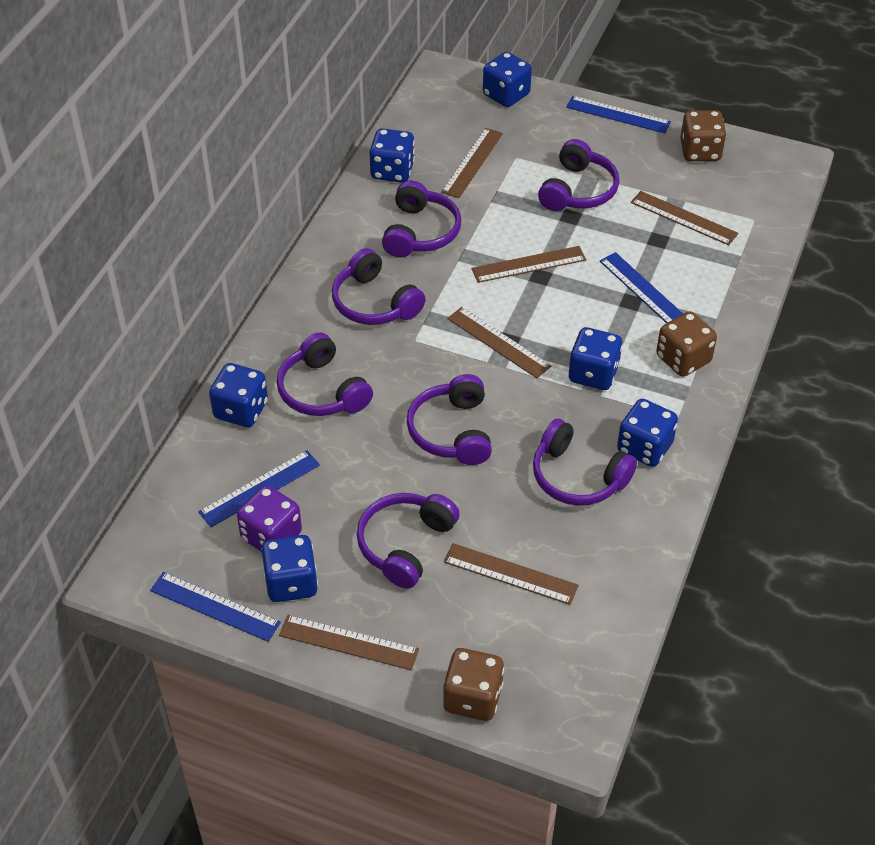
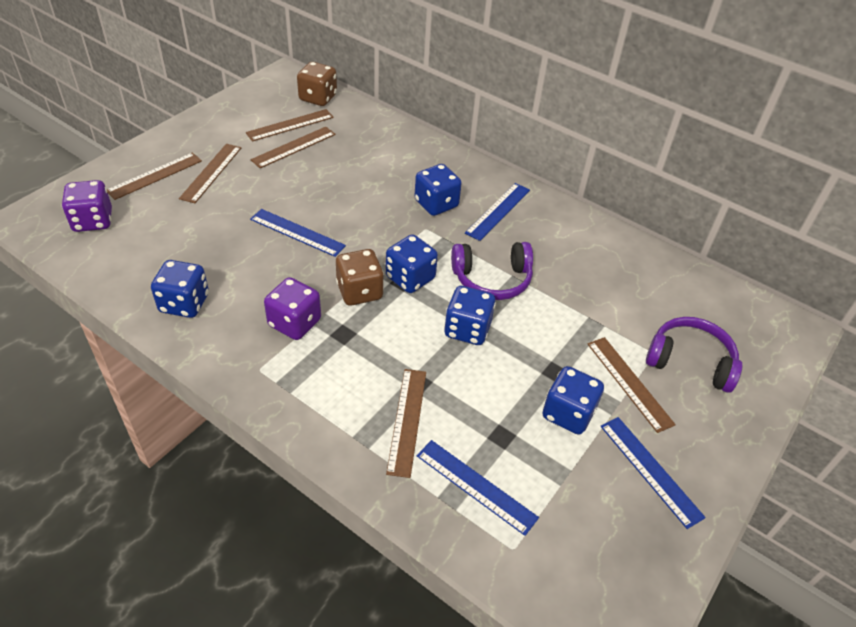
blue dice: [209,363,268,427] [261,535,318,602] [369,128,415,182] [483,52,532,107] [569,327,623,390] [617,399,678,467] = 6 -> [151,260,209,318] [386,234,438,293] [415,164,462,216] [444,286,496,345] [543,366,604,435] = 5
brown dice: [443,648,504,721] [656,311,717,377] [680,110,727,161] = 3 -> [297,62,337,106] [336,249,384,306] = 2
purple dice: [237,485,302,552] = 1 -> [62,180,112,232] [264,277,321,340] = 2
purple headphones: [277,332,373,416] [332,248,425,325] [357,493,460,589] [382,181,461,257] [407,374,492,465] [533,419,637,506] [538,139,620,211] = 7 -> [451,242,533,300] [646,317,742,393] = 2

